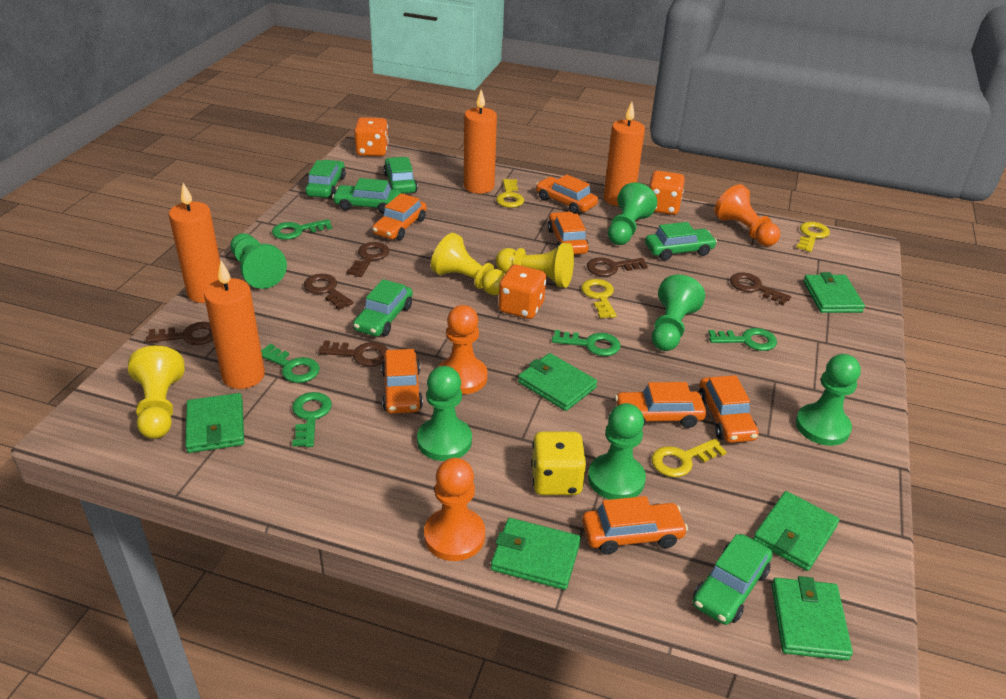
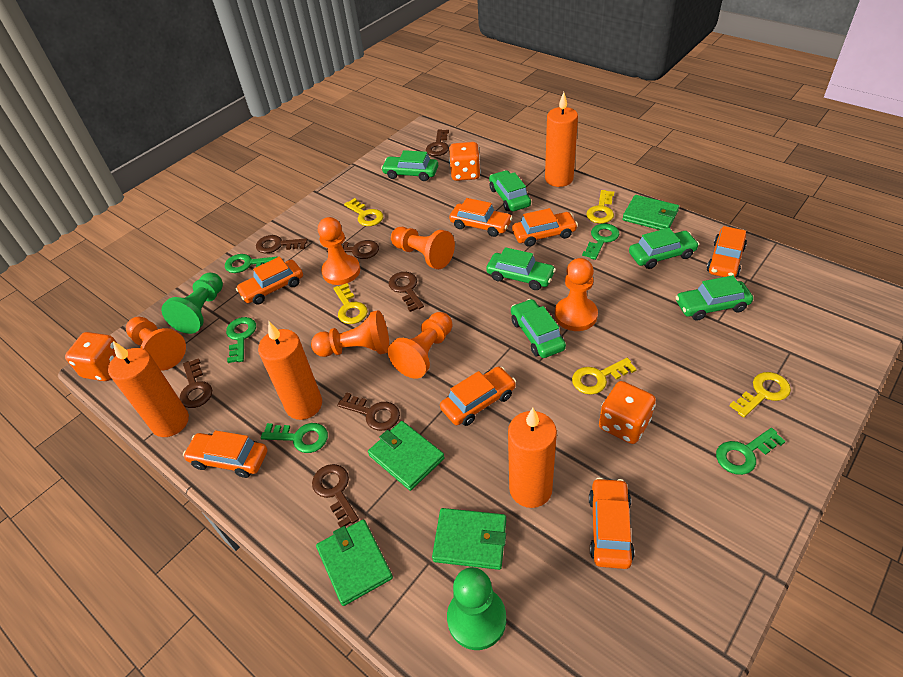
brown key: [146,322,213,345] [304,274,353,310] [318,340,388,367] [347,242,389,277] [587,257,648,277] [730,273,791,305] = 6 -> [179,358,212,408] [256,235,308,253] [312,464,359,528] [326,240,379,259] [337,392,400,431] [389,272,424,312] [426,129,449,156] = 7
green pawn: [230,233,287,289] [417,366,472,461] [588,403,646,500] [608,182,657,245] [652,275,705,351] [796,354,861,446] = 6 -> [161,273,223,334] [447,567,506,650] = 2
green wallet: [185,393,244,453] [491,518,581,590] [518,353,597,411] [753,491,839,571] [772,576,853,660] [803,272,865,313] = 6 -> [316,519,393,606] [368,421,445,491] [432,508,506,570] [622,195,679,230] = 4
orange pawn: [424,458,485,561] [438,305,488,394] [714,184,780,246] = 3 -> [126,317,186,371] [311,310,389,357] [318,217,360,285] [388,312,452,379] [391,227,455,269] [555,258,598,331] = 6
yellow dice: [531,432,586,495] = 1 -> none = 0
yellow key: [496,179,524,208] [581,279,617,318] [651,439,727,477] [796,222,830,252] = 4 -> [333,283,368,324] [344,198,383,226] [572,358,637,395] [586,190,614,223] [729,372,791,417] = 5
yellow pawn: [128,346,185,439] [431,233,505,295] [495,243,574,288] = 3 -> none = 0

